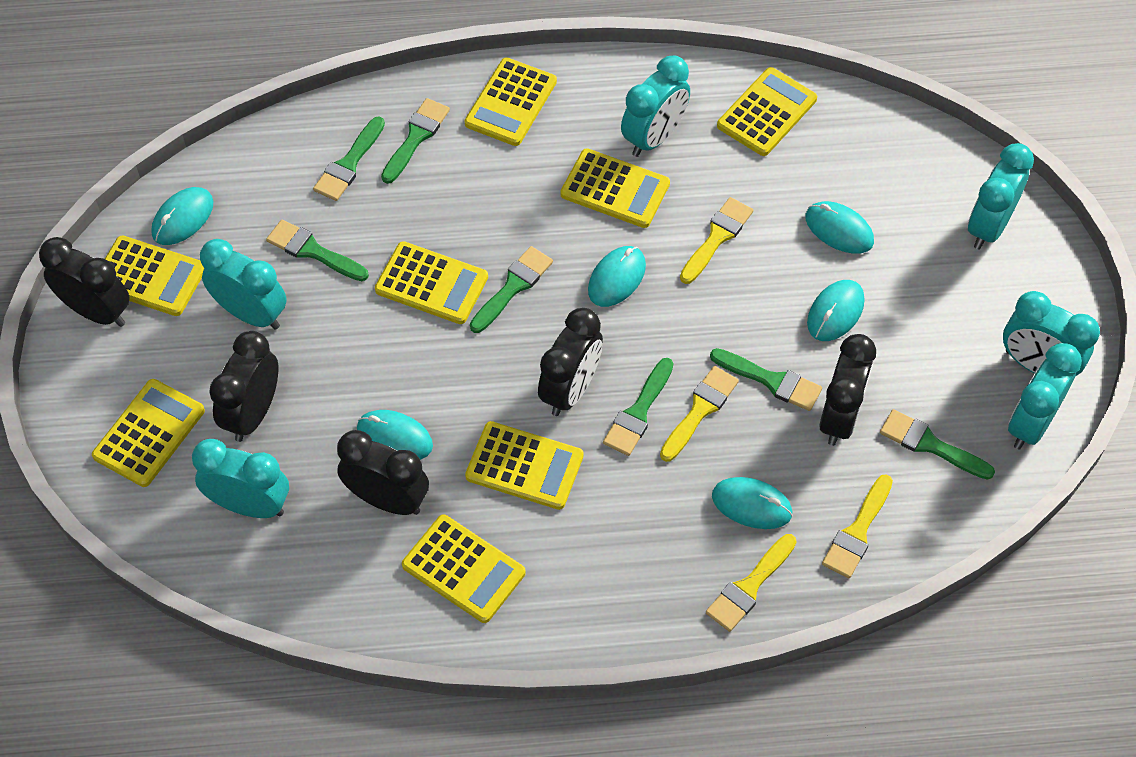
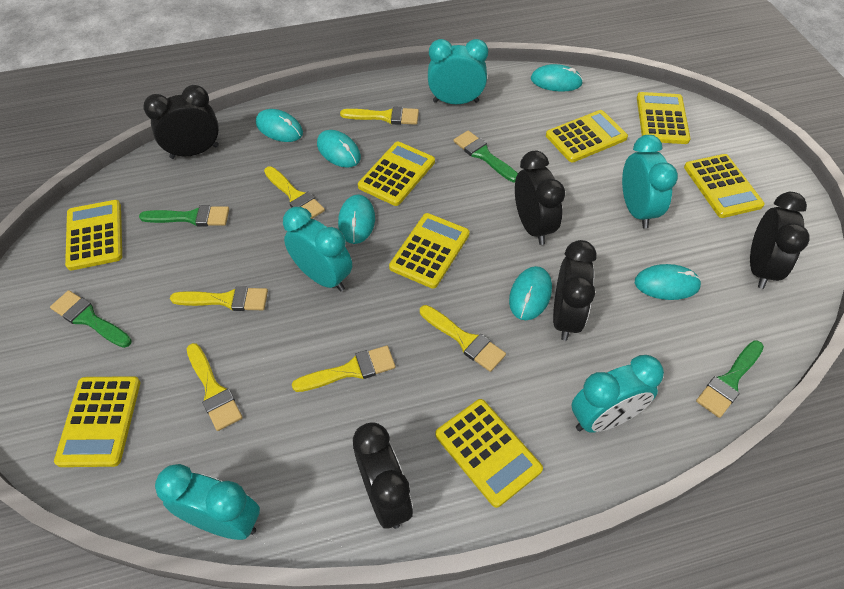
green brush: [266,220,369,281] [313,117,385,201] [381,98,450,184] [470,246,553,333] [603,358,674,456] [710,348,822,411] [880,409,995,480] = 7 -> [50,290,132,348] [139,205,229,226] [454,130,518,183] [696,340,764,418] = 4
turquoise clock: [192,439,289,518] [200,239,287,330] [621,55,690,157] [968,143,1034,250] [1003,291,1100,377] [1008,343,1082,450] = 6 -> [155,464,260,540] [283,207,352,291] [428,39,488,104] [571,355,664,433] [622,135,678,229] = 5
yellow brush: [660,366,739,462] [680,197,753,284] [706,534,797,632] [822,474,893,578] = 4 -> [170,286,268,311] [187,343,243,431] [264,166,325,219] [292,346,395,392] [340,106,419,125] [420,305,506,372] = 6

